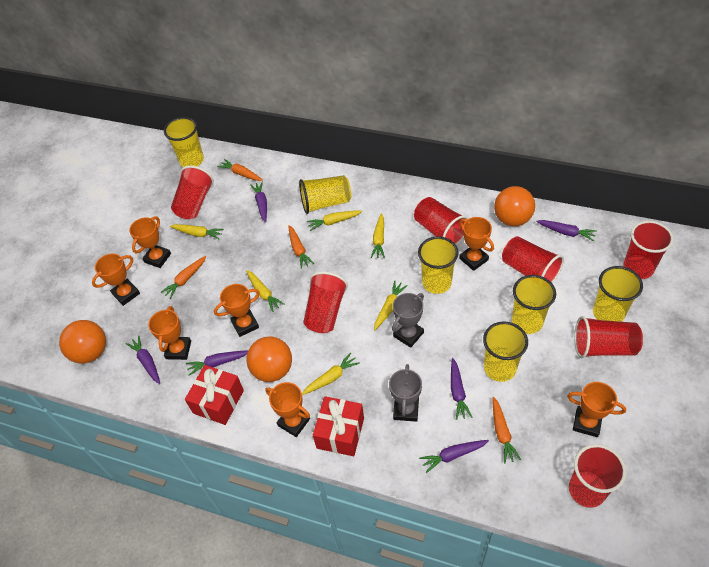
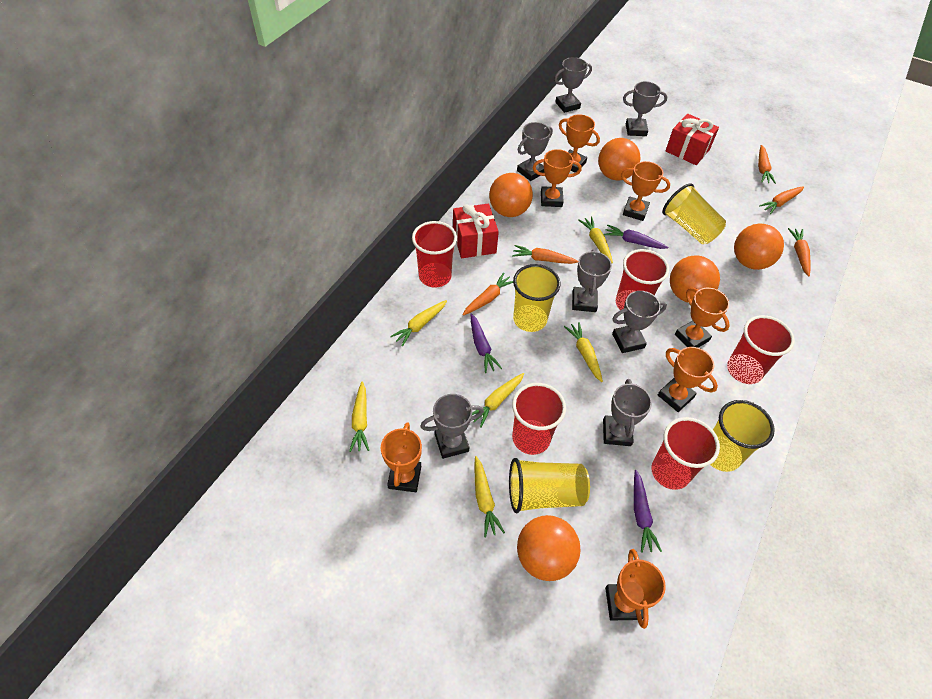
grey trophy: [389,364,422,422] [392,293,424,348] = 2 -> [420,394,484,459] [517,122,553,181] [554,57,592,113] [572,249,612,312] [603,379,652,446] [612,291,667,353] [623,81,667,136] = 7
orange ball: [59,320,106,364] [246,337,292,382] [494,186,535,226] = 3 -> [489,173,533,217] [517,515,580,581] [598,138,641,181] [670,255,720,302] [734,224,784,270] = 5
orange carrot: [160,256,206,299] [217,159,263,181] [288,225,314,269] [493,397,521,463] = 4 -> [463,273,513,316] [512,245,578,264] [758,145,776,184] [759,186,804,214] [788,228,810,276] = 5
purple carrot: [126,336,160,384] [186,351,248,376] [250,182,267,222] [419,440,489,473] [451,358,473,420] [536,220,597,241] = 6 -> [470,314,502,373] [604,224,668,249] [634,470,662,553] = 3
red cup: [171,166,214,219] [303,272,348,333] [414,197,469,245] [502,236,564,283] [569,444,626,508] [575,316,643,358] [623,221,674,279] = 7 -> [412,221,457,288] [512,383,566,455] [616,249,669,310] [651,417,720,490] [727,315,795,384] = 5
yellow cup: [164,117,204,167] [299,175,351,214] [418,236,459,294] [483,321,528,382] [512,275,556,334] [593,266,643,322] = 6 -> [509,458,590,513] [513,264,561,332] [663,183,726,244] [710,400,775,472] = 4

